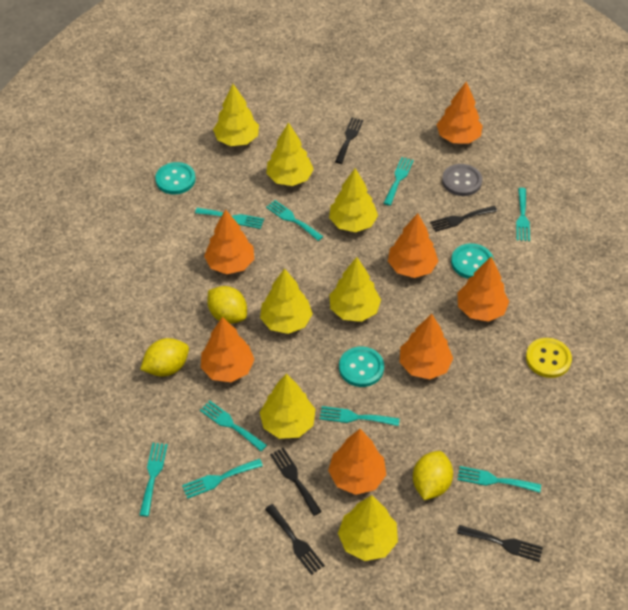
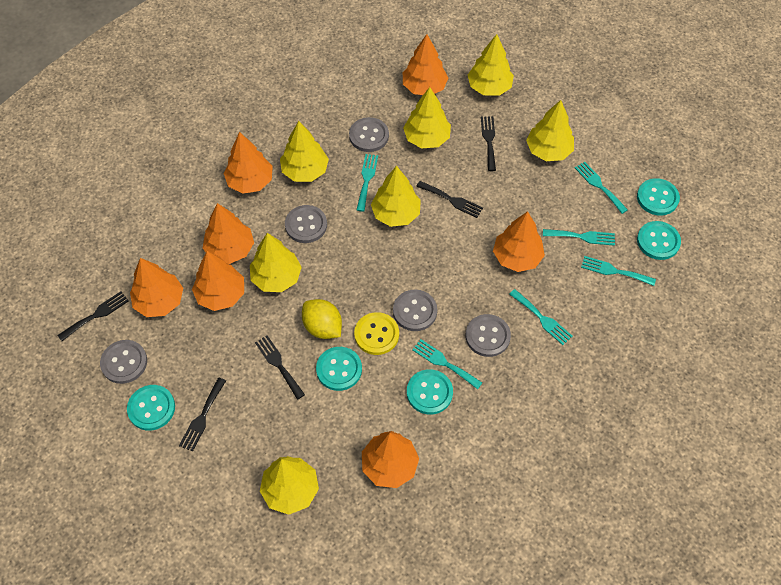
grey button: [442,164,482,196] = 1 -> [100,340,147,384] [285,205,327,243] [349,117,389,152] [393,290,437,331] [465,314,511,357] = 5
turquoise button: [155,162,196,195] [339,346,384,387] [451,243,494,279] = 3 -> [127,385,175,431] [316,347,362,391] [407,369,453,414] [637,178,680,215] [637,221,681,260] = 5
turquoise fork: [139,443,168,517] [182,459,263,499] [195,208,264,229] [200,401,267,451] [266,200,323,241] [320,406,400,426] [384,157,414,206] [458,466,541,493] [516,188,530,241] = 9 -> [357,154,378,212] [412,339,482,389] [509,289,572,345] [543,229,615,246] [575,162,628,214] [581,256,656,286] = 6
yellow lemon: [140,338,189,377] [207,286,247,324] [413,451,453,500] = 3 -> [302,299,342,339] = 1

